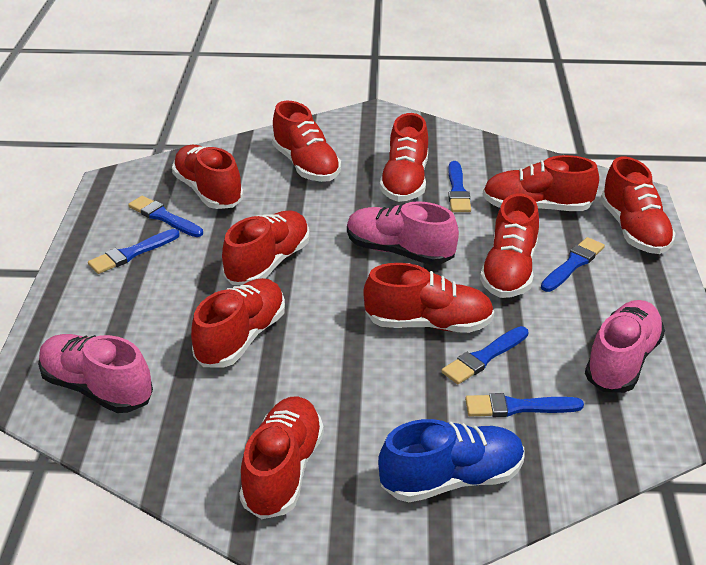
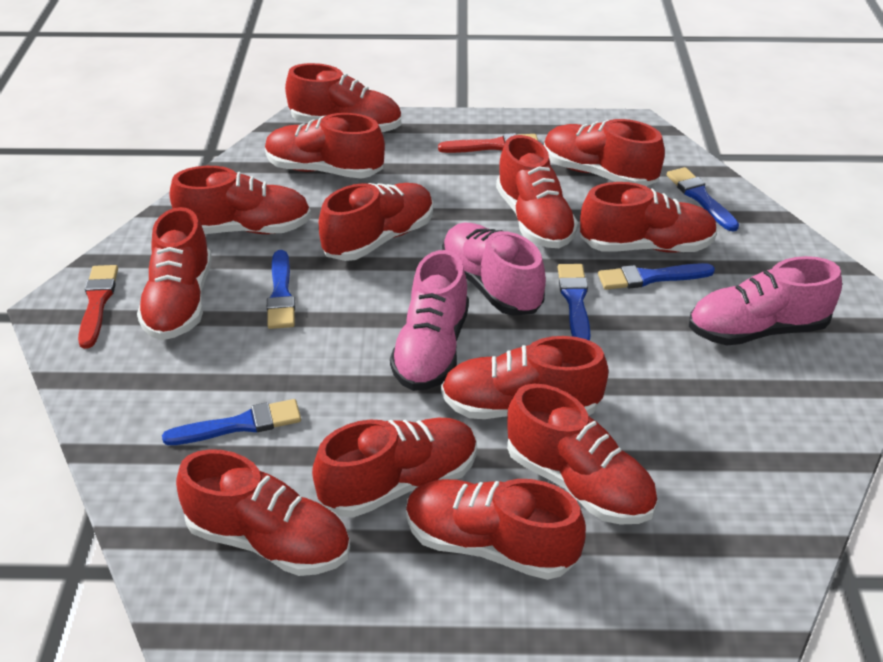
blue brush: [88,229,180,274] [128,196,203,237] [441,326,529,384] [448,161,471,212] [465,393,584,417] [541,237,605,292] = 6 -> [162,399,301,445] [267,250,295,329] [558,264,590,341] [598,263,715,290] [667,167,739,232] = 5
blue shoe: [378,419,524,502] = 1 -> none = 0
red brush: none = 0 -> [78,265,118,349] [438,133,538,153] = 2
red shoe: [172,145,244,209] [191,278,285,368] [222,210,310,285] [239,396,324,519] [272,101,341,182] [363,263,494,333] [380,113,428,202] [480,193,539,298] [483,155,599,211] [601,157,676,254] = 10 -> [137,207,212,340] [170,166,311,234] [176,449,350,576] [265,113,385,179] [285,63,401,132] [312,418,477,518] [319,183,433,261] [406,479,586,580] [441,336,609,419] [496,135,578,248] [507,384,657,525] [544,119,665,186] [580,182,718,253] = 13

